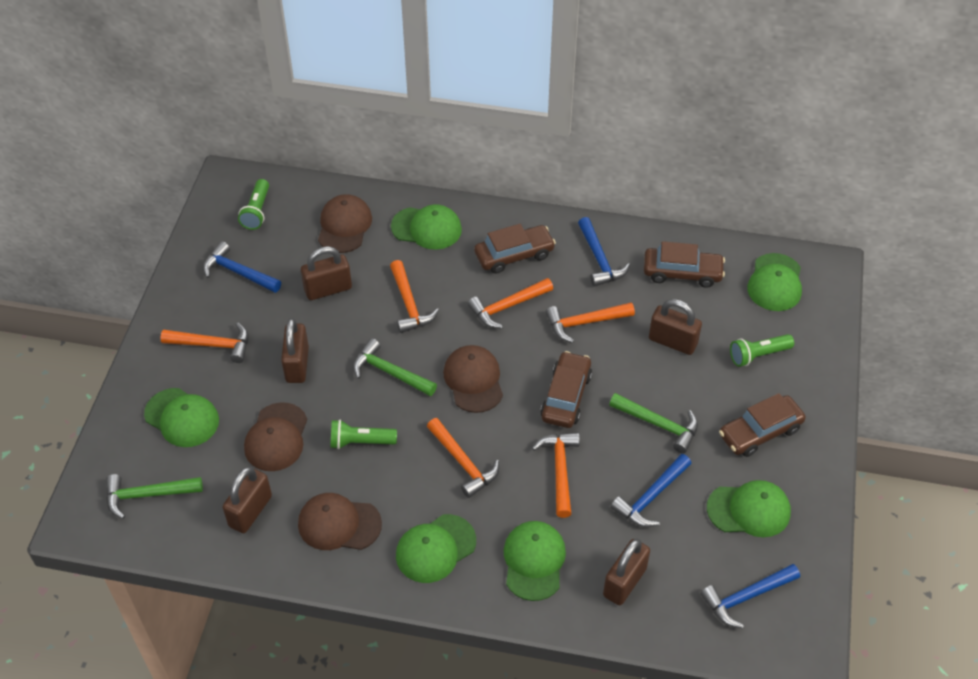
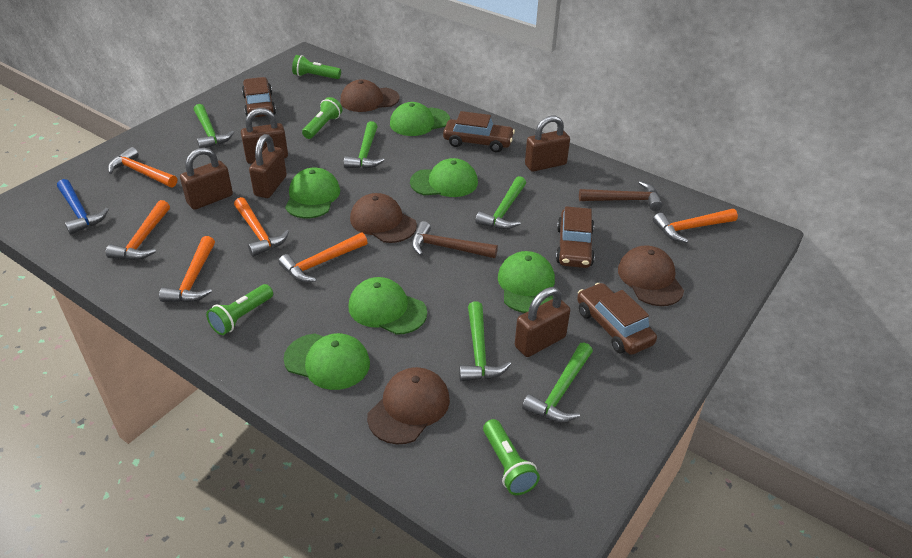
blue hammer: [203,241,281,293] [578,217,630,287] [611,454,692,527] [700,564,800,628] = 4 -> [57,179,109,235] = 1
brown hammer: none = 0 -> [412,221,498,258] [579,181,663,211] = 2
green flashlight: [238,179,269,230] [331,420,397,449] [730,334,794,367] = 3 -> [206,284,273,335] [292,55,341,79] [302,97,342,139] [483,419,540,495] = 4
green hammer: [106,474,203,519] [353,338,437,396] [609,393,698,453] = 3 -> [194,104,234,148] [344,121,385,169] [459,301,511,381] [475,176,526,229] [522,342,593,422] = 5

